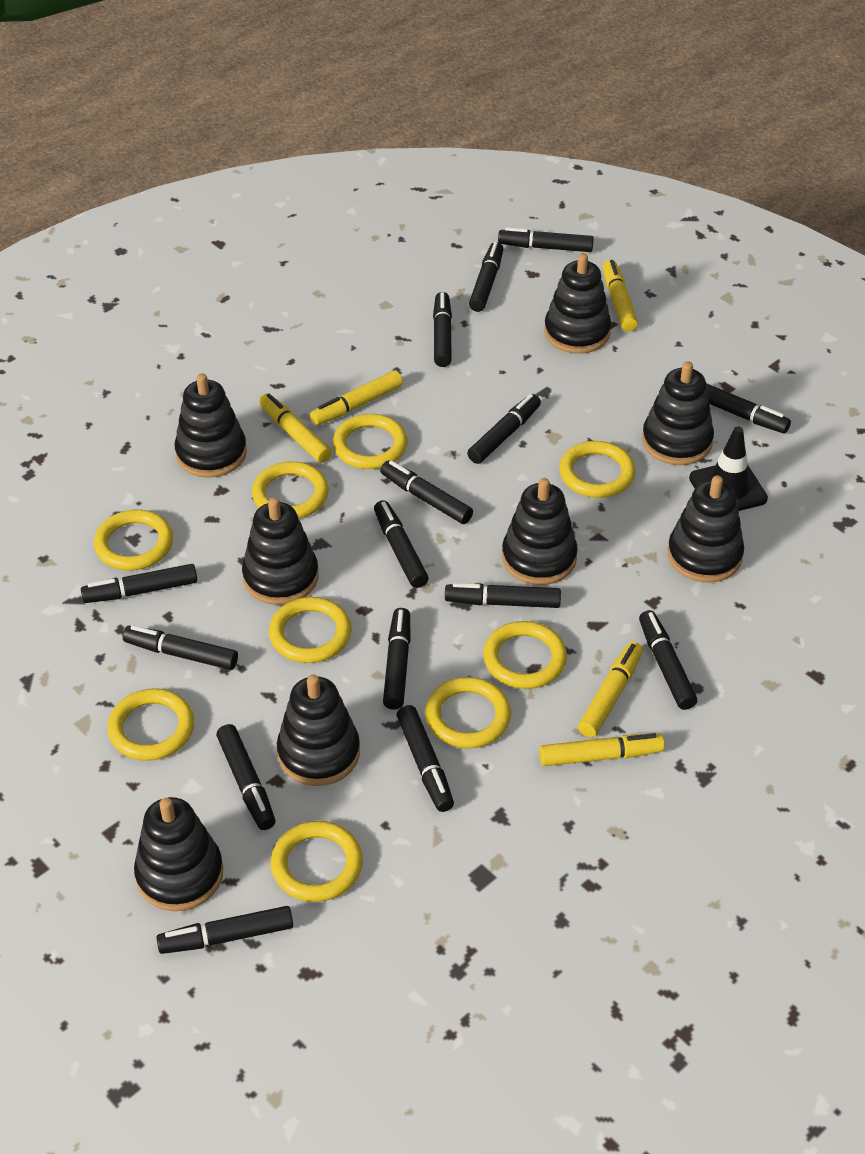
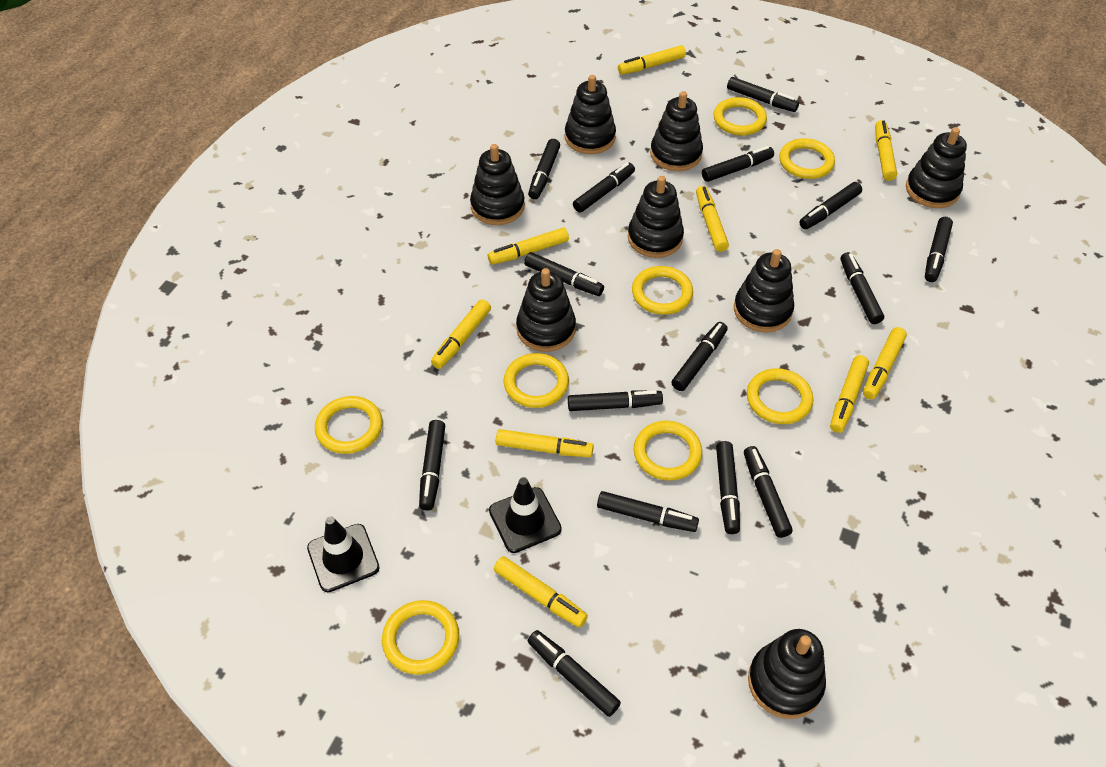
black traffic cone: [689,426,768,511] = 1 -> [307,516,380,592] [489,477,562,553] = 2
yellow marker: [259,393,332,463] [310,370,403,425] [539,733,665,766] [578,642,643,737] [603,260,638,332] = 5 -> [431,299,491,369] [488,228,569,265] [494,556,588,628] [496,429,594,457] [618,45,686,75] [696,186,729,252] [830,355,869,433] [863,327,907,400] [875,120,897,181] = 9
yellow ring: [94,509,173,570] [107,688,194,761] [252,461,329,519] [269,597,352,663] [271,821,363,902] [333,414,408,469] [425,677,511,748] [483,621,567,689] [559,441,635,498] = 9 -> [315,396,383,454] [382,600,459,675] [504,353,569,408] [632,266,693,315] [634,421,702,481] [713,97,767,136] [747,368,813,424] [779,138,835,179] = 8

